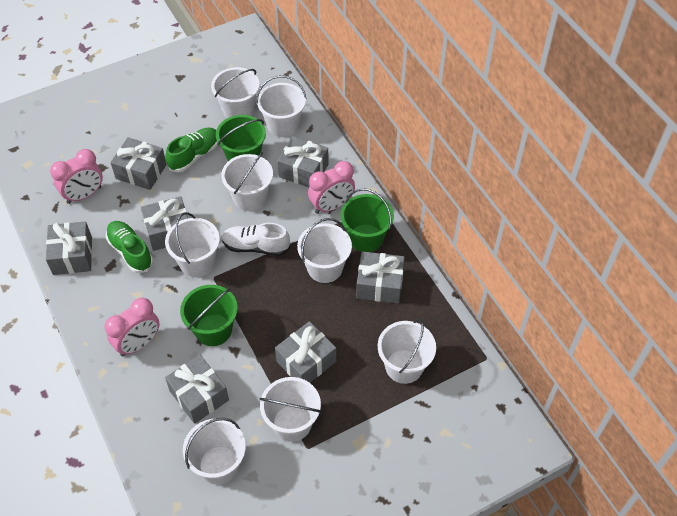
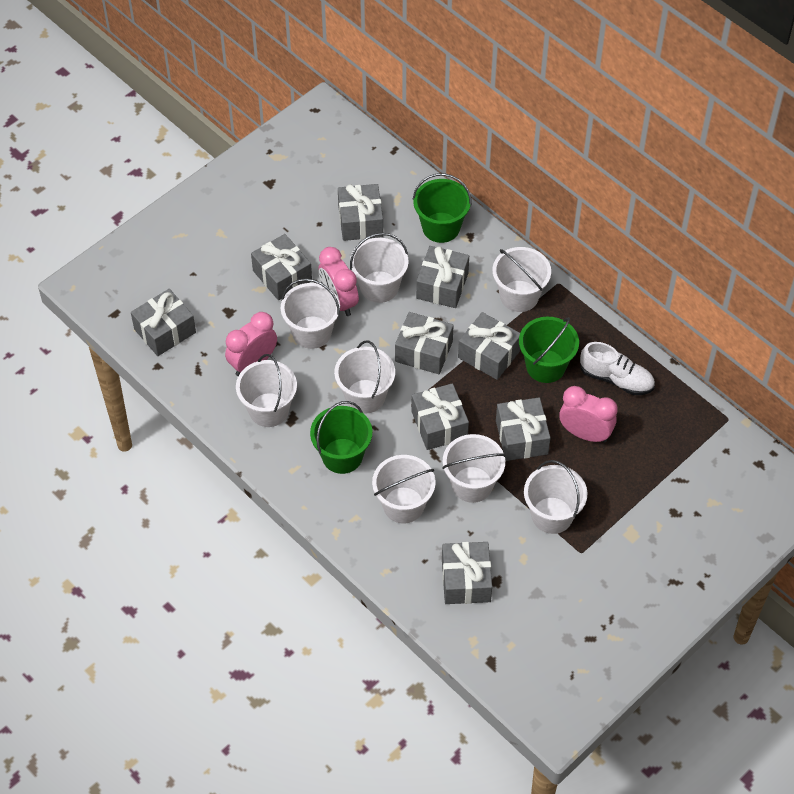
green shoe: [106,221,153,273] [165,128,218,173] = 2 -> none = 0
grey gift: [46,221,92,275] [111,137,167,190] [141,196,188,251] [165,355,229,424] [275,321,336,383] [277,136,329,187] [356,251,405,303] = 7 -> [131,289,196,356] [251,234,312,300] [338,184,383,241] [395,312,454,374] [411,383,469,450] [416,246,469,308] [442,542,492,604] [458,312,520,380] [496,397,551,461] = 9

